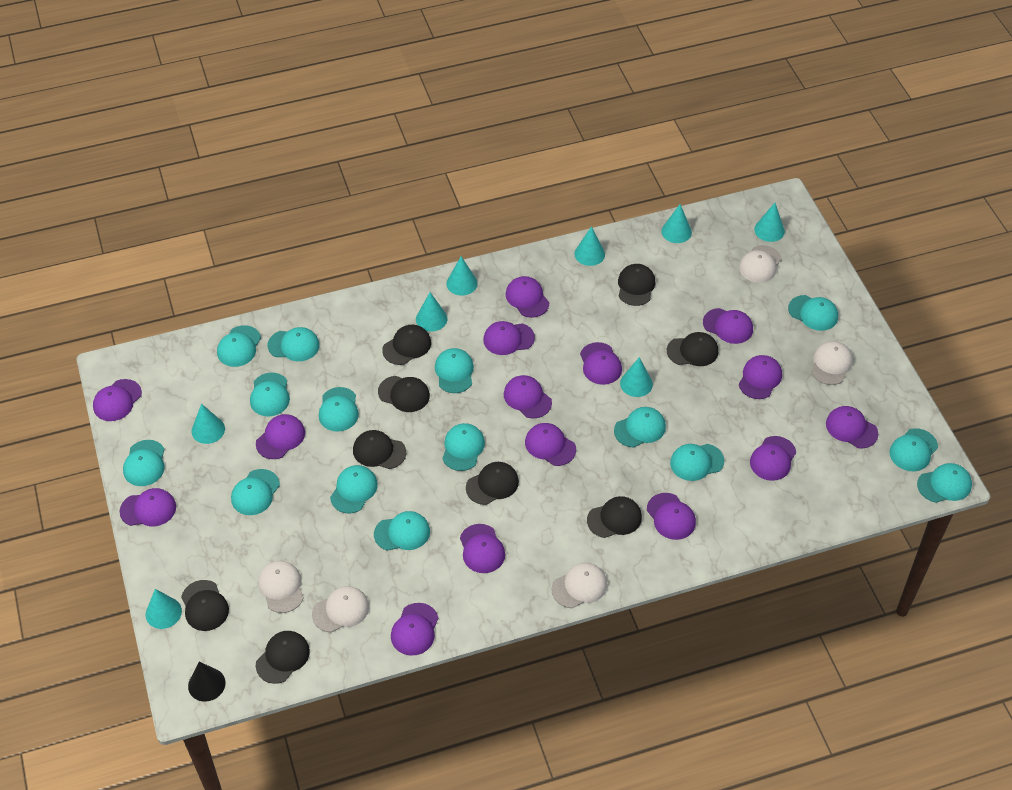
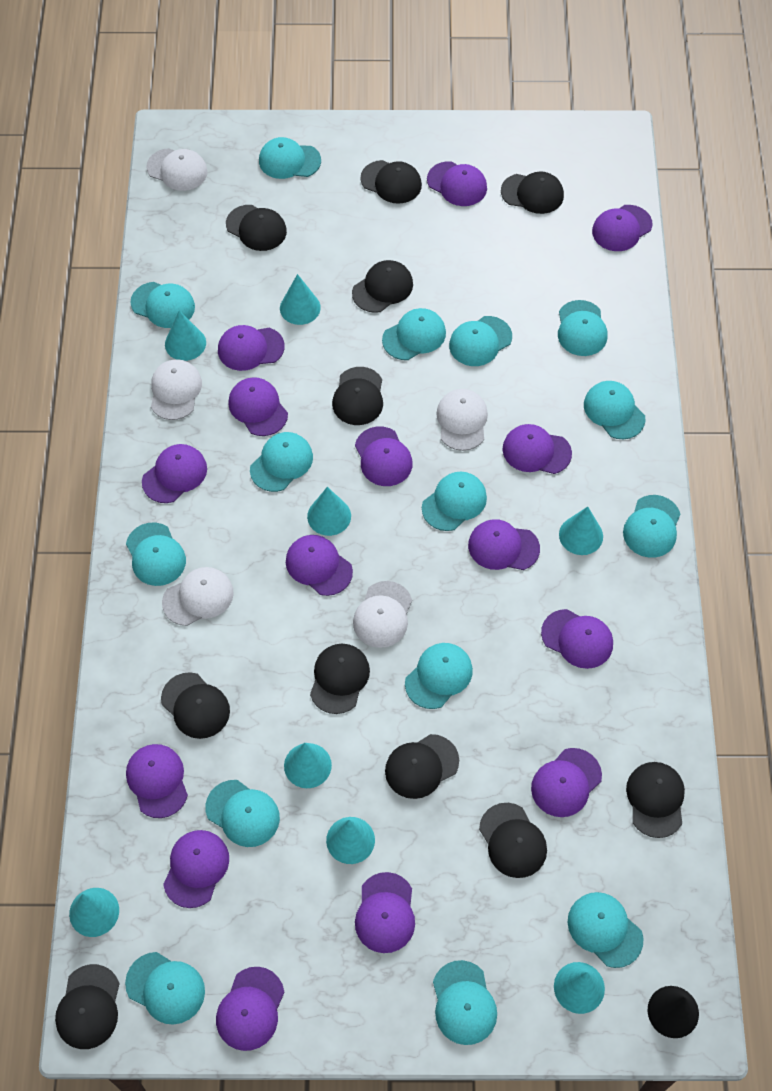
black cap: [181,580,229,631] [256,631,310,684] [353,430,406,469] [378,376,430,412] [382,325,431,365] [466,462,519,505] [587,496,642,538] [618,264,655,306] [667,332,718,366] = 9 -> [55,964,120,1049] [161,672,230,739] [226,205,287,251] [310,644,370,714] [332,367,383,425] [352,260,413,313] [360,160,422,204] [385,734,459,799] [479,803,547,878] [501,171,564,214] [626,762,685,838] = 11

